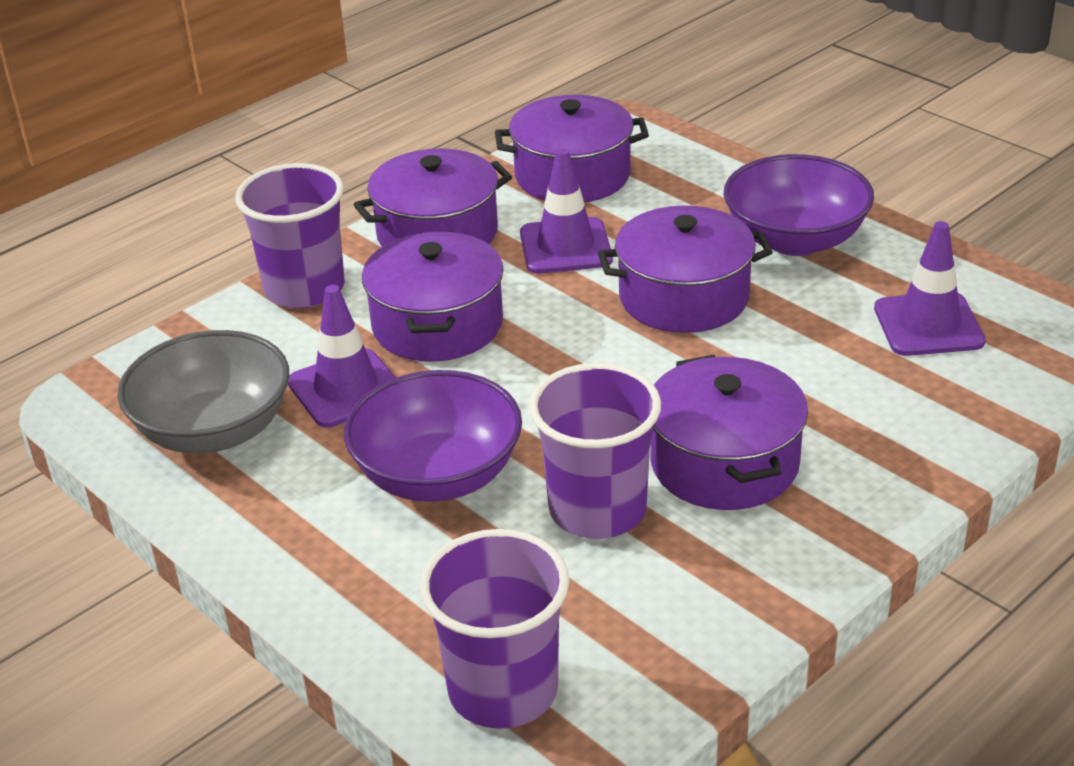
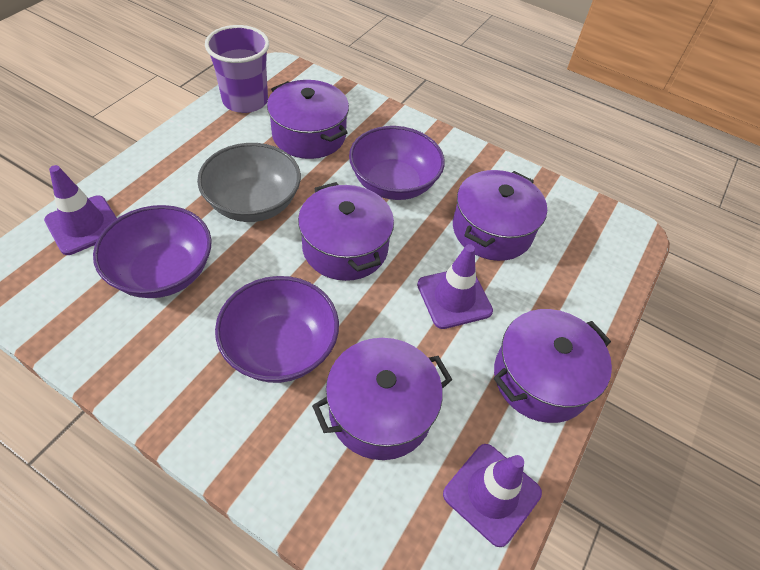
purple bowl: [344,370,522,502] [724,154,874,256] = 2 -> [93,205,212,298] [215,276,339,383] [349,126,445,200] = 3
purple cup: [235,163,345,308] [420,529,569,729] [529,363,661,539] = 3 -> [205,25,269,113] = 1

